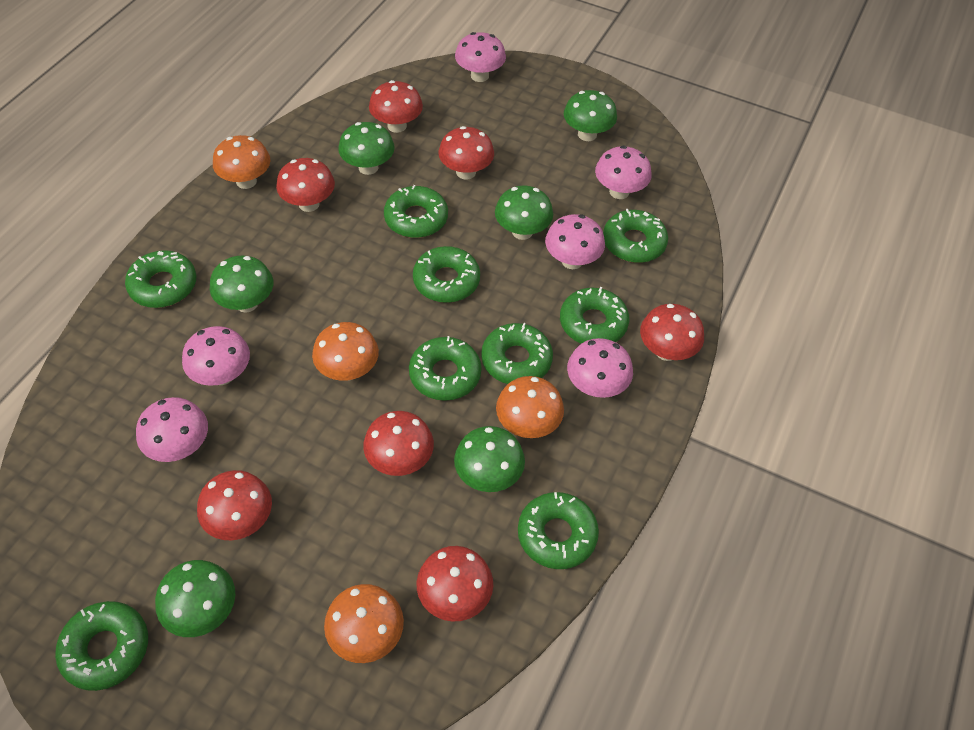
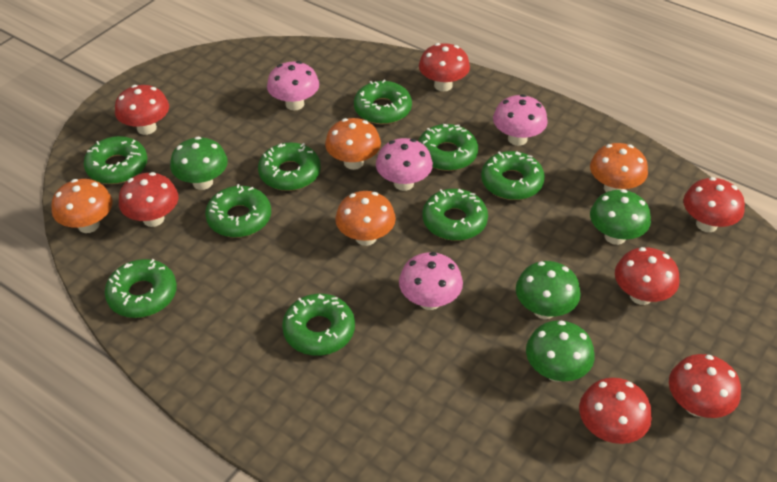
green mushroom: [155,560,235,637] [210,256,273,313] [338,122,395,175] [454,426,525,492] [495,186,553,240] [564,90,617,141] = 6 -> [170,137,228,190] [516,261,581,319] [526,320,595,382] [590,189,651,245] = 4
pink mushroom: [136,397,208,462] [182,326,250,386] [455,32,506,82] [545,214,605,269] [567,338,633,398] [595,146,652,199] = 6 -> [267,61,319,111] [376,138,433,191] [399,252,463,310] [493,94,548,146] = 4

